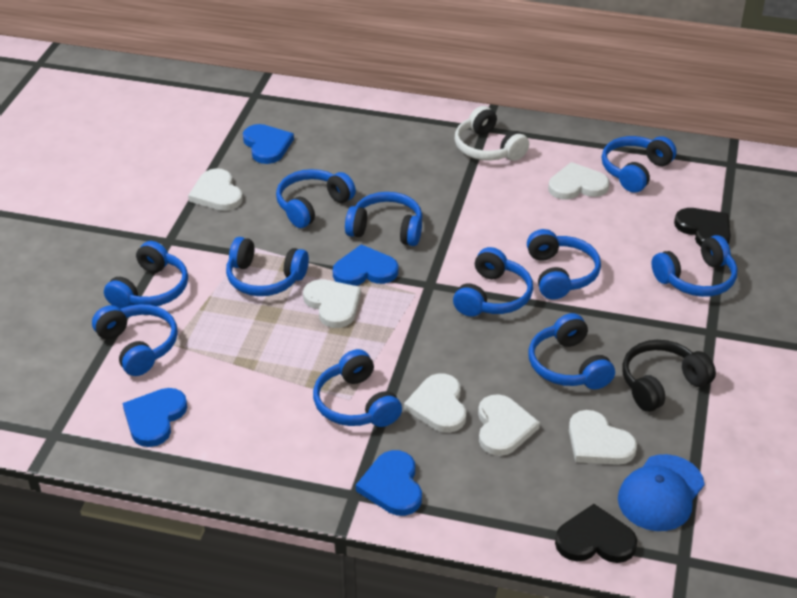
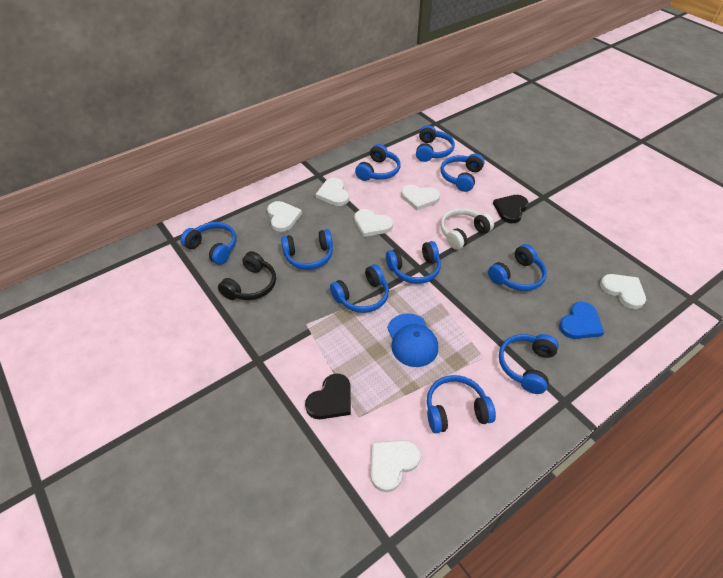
blue headphones: [92,304,178,376] [104,241,188,309] [226,237,309,296] [276,169,356,228] [313,349,402,427] [345,192,422,246] [453,247,533,317] [527,229,601,299] [529,313,615,389] [602,136,677,193] [652,235,737,297] = 11 -> [180,222,237,265] [281,229,333,270] [330,264,389,313] [355,144,400,181] [386,241,441,284] [416,125,455,162] [427,375,496,433] [441,153,485,192] [488,244,547,291] [499,334,559,394] = 10
blue heart: [123,388,187,447] [243,124,294,164] [333,244,398,286] [356,450,422,516] = 4 -> [559,302,604,339] = 1

